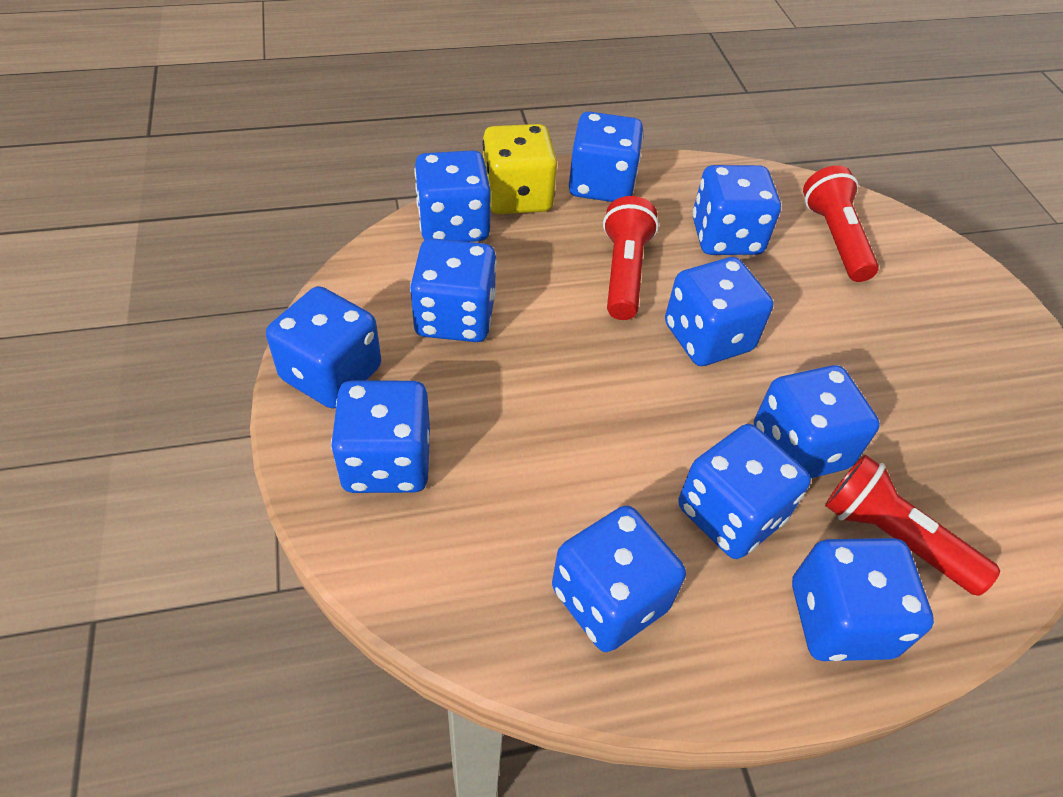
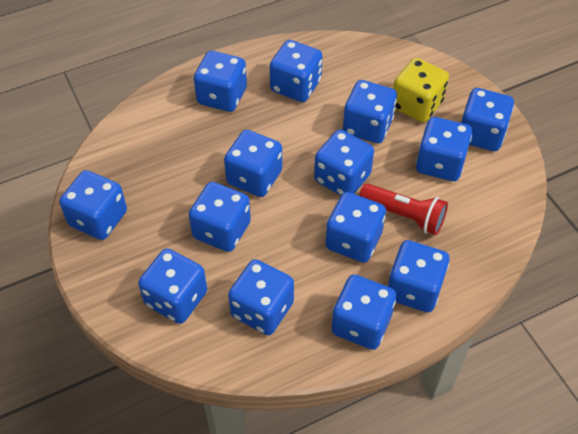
blue dice: [266,286,381,409] [331,381,430,493] [410,238,497,342] [414,150,491,242] [552,505,686,652] [569,111,643,202] [665,257,773,366] [678,424,811,559] [692,165,781,255] [754,365,880,478] [792,538,934,661] = 11 -> [59,170,127,240] [138,248,207,324] [189,182,251,252] [194,51,247,112] [224,130,282,197] [228,259,294,335] [270,40,323,102] [314,129,374,196] [325,192,386,263] [331,274,396,350] [343,80,397,144] [387,240,450,312] [416,117,472,181] [461,88,514,151] = 14
red flashlight: [603,196,659,320] [803,165,879,282] [825,455,1000,596] = 3 -> [359,183,448,235] = 1

